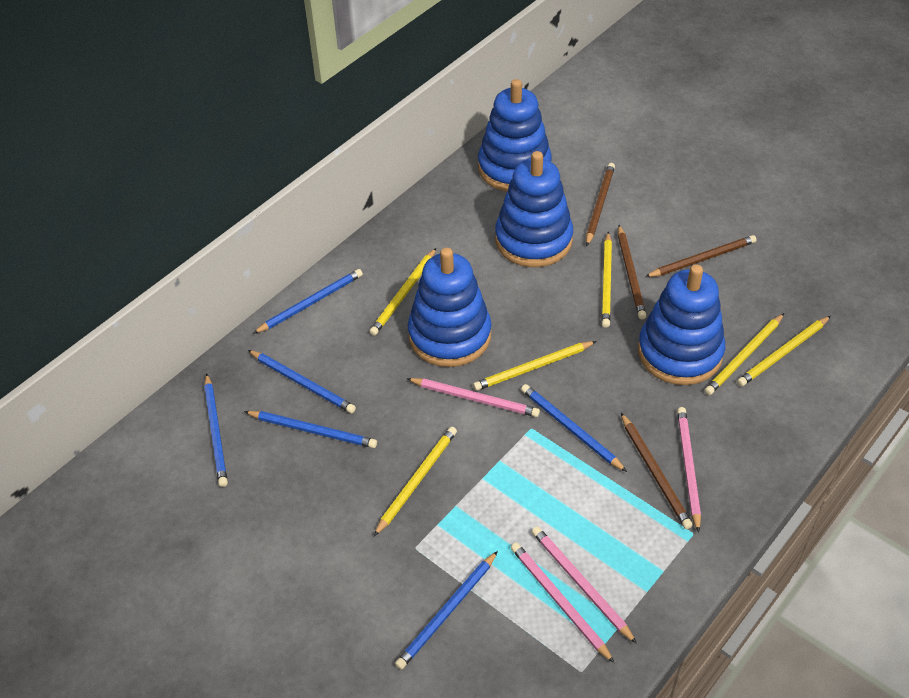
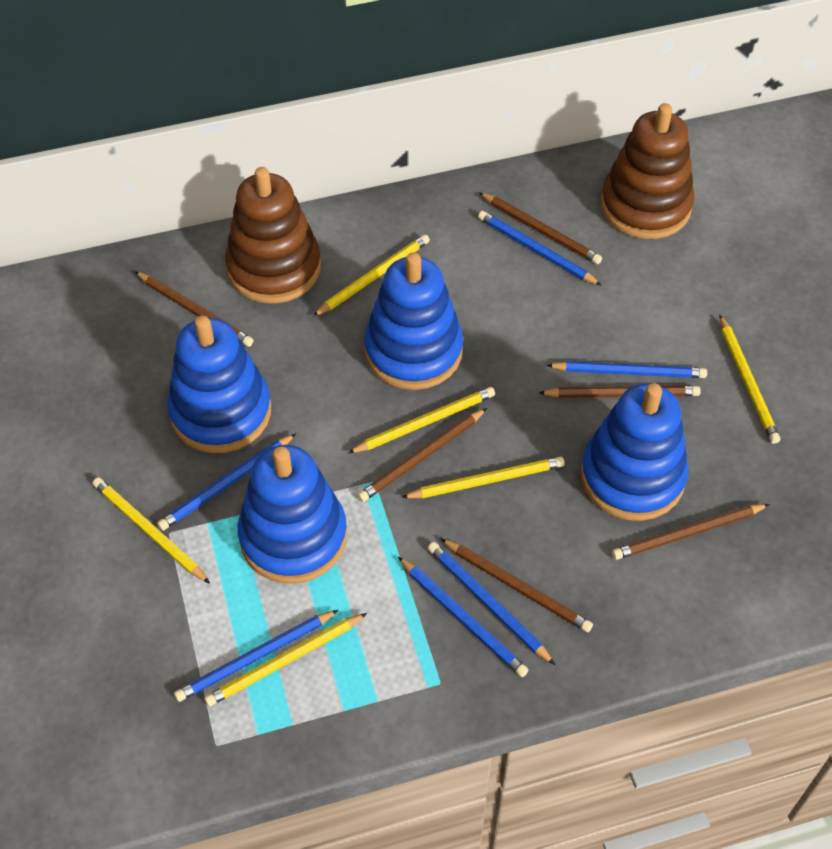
brown pencil: [586,163,615,246] [618,225,646,319] [621,413,693,529] [645,235,757,277] = 4 -> [135,271,254,347] [358,408,487,502] [441,539,593,632] [479,192,602,264] [539,386,701,398] [612,504,770,560] = 6
brown stacking toy: none = 0 -> [225,167,321,304] [601,103,694,239] = 2
pink pencil: [407,378,540,417] [511,543,614,663] [532,526,637,644] [677,407,701,533] = 4 -> none = 0

